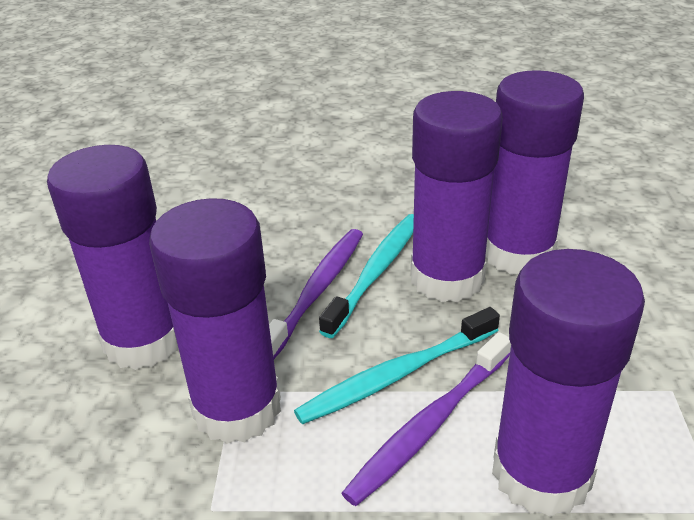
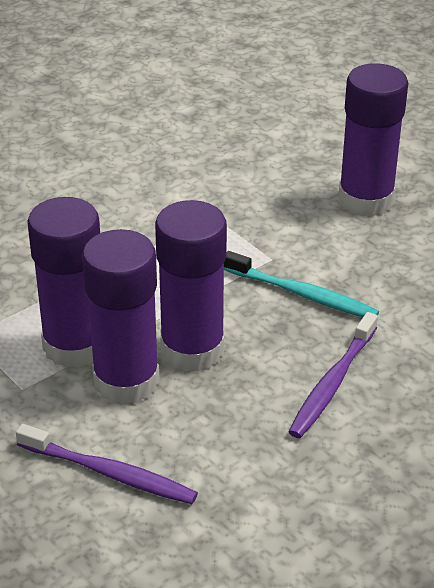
purple glue stick: [47,145,178,370] [149,198,281,444] [411,91,503,302] [485,70,584,275] [492,249,645,517] = 5 -> [27,197,100,368] [82,229,160,405] [155,200,227,372] [338,63,408,217] = 4
turquoise toothbrush: [294,307,500,424] [319,214,414,338] = 2 -> [224,251,379,317] = 1

